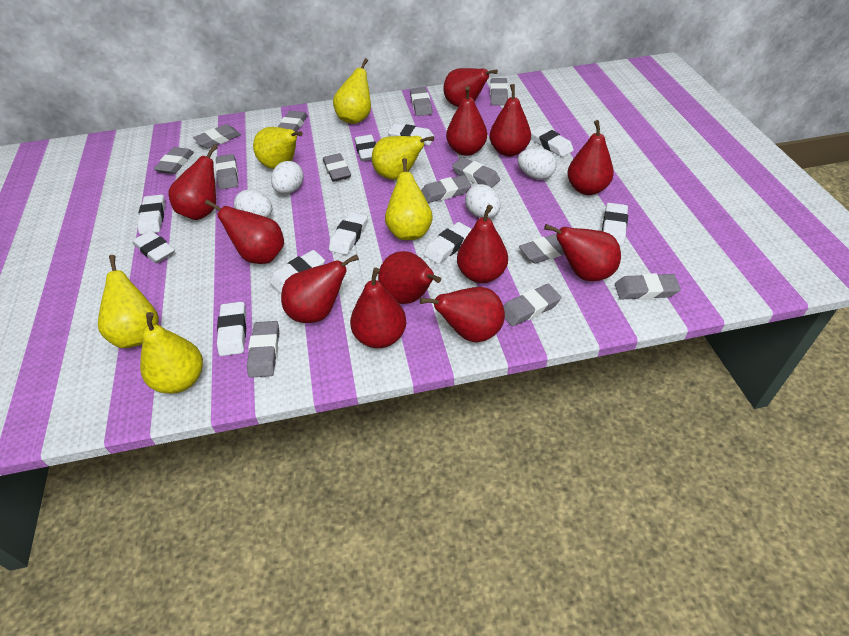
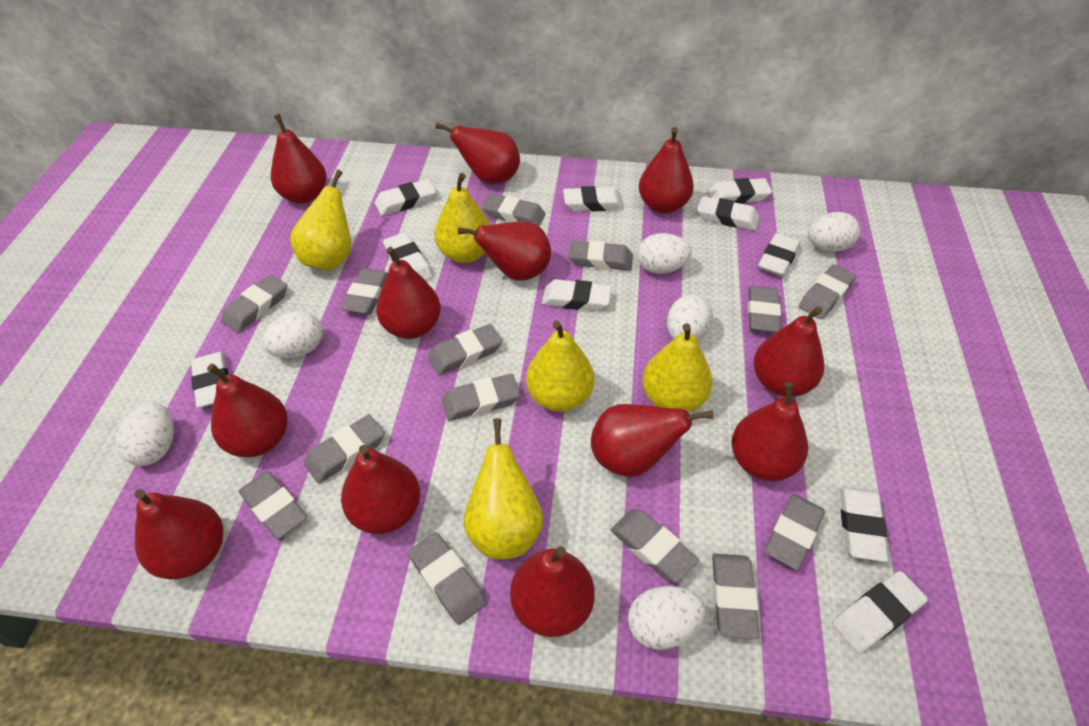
grey eraser: [154,147,194,174] [193,124,241,149] [215,154,238,190] [247,321,279,378] [278,111,308,132] [323,153,351,182] [410,87,432,116] [421,175,471,203] [452,157,500,188] [490,78,508,105] [503,284,562,326] [519,233,564,263] [615,273,681,300] = 13 -> [221,275,287,333] [239,471,307,539] [304,414,385,484] [341,269,388,315] [408,532,487,625] [428,324,502,375] [442,374,520,421] [481,193,545,226] [568,240,633,271] [611,509,699,583] [712,553,759,639] [748,286,781,333] [765,494,825,570] [799,264,856,319] = 14
white egg: [234,189,272,218] [271,161,304,194] [465,184,501,218] [517,148,557,180] = 4 -> [115,402,174,466] [262,311,323,358] [628,586,706,650] [637,233,692,274] [667,294,713,340] [808,212,860,252] = 6
yellow pear: [98,255,159,348] [140,312,203,394] [253,127,303,169] [333,58,371,124] [372,136,434,180] [385,158,433,240] = 6 -> [290,170,351,270] [434,173,490,263] [464,418,543,559] [526,321,594,412] [642,323,712,412] = 5

